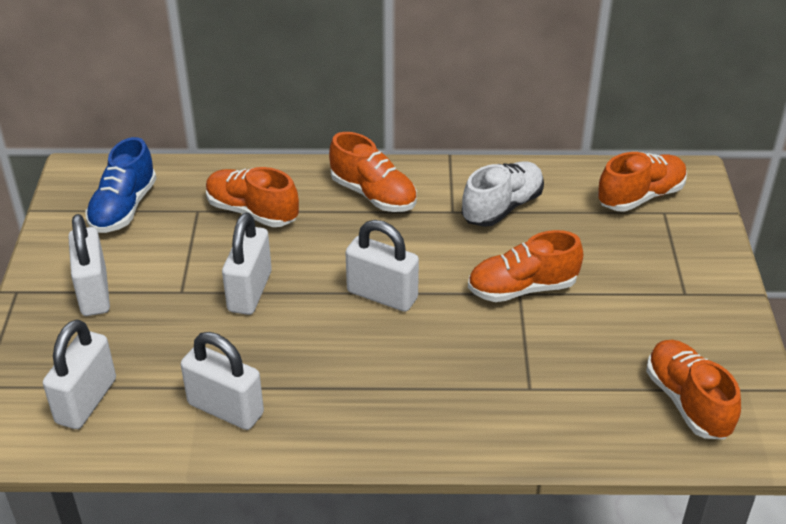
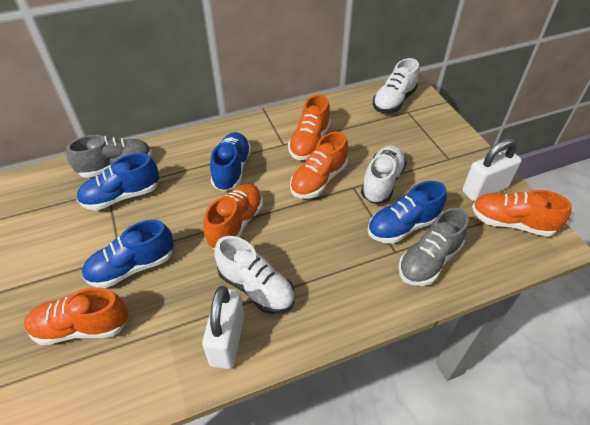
blue shoe: [85,137,157,233] = 1 -> [77,153,159,210] [82,220,174,288] [210,132,251,192] [368,181,447,244] = 4
grey shoe: none = 0 -> [66,135,152,178] [398,208,469,286] = 2
white padlock: [43,320,116,429] [68,214,110,316] [181,332,264,430] [222,213,272,315] [345,220,419,312] = 5 -> [202,286,244,369] [462,138,522,201] = 2
white shoe: [462,161,544,227] = 1 -> [214,236,295,314] [361,145,407,203] [373,58,419,113] = 3

